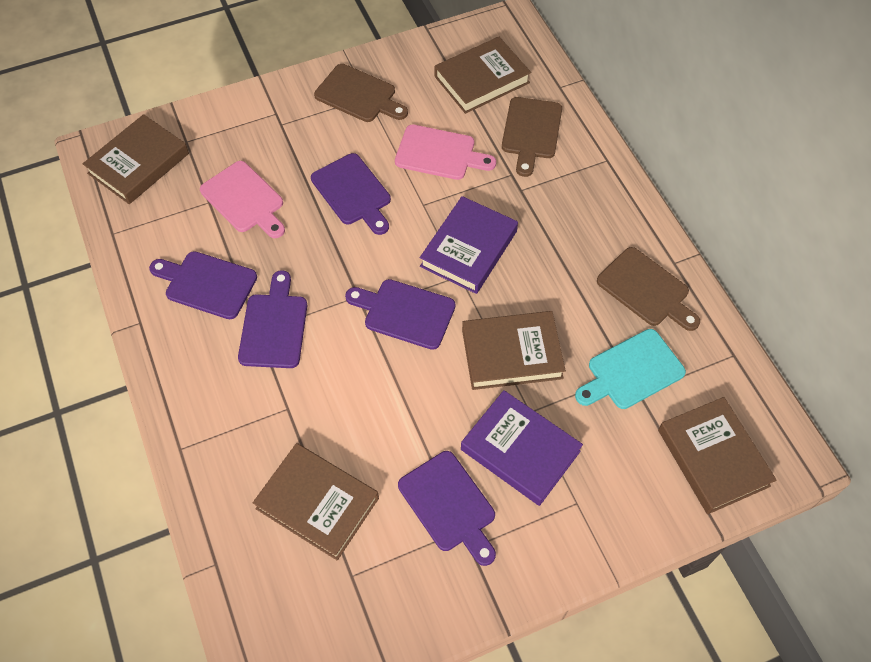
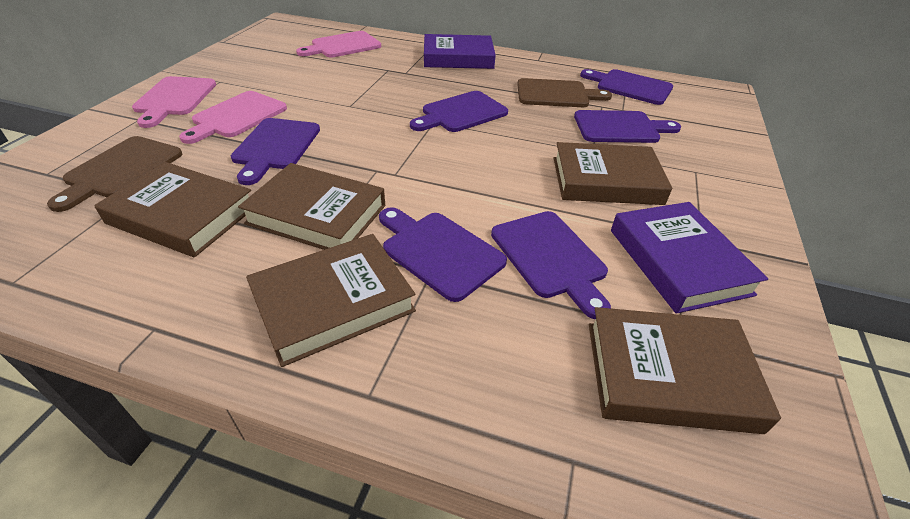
brown cutting board: [314,64,408,122] [502,97,562,177] [597,247,700,331] = 3 -> [47,136,182,212] [517,78,612,107] = 2
pink cutting board: [200,161,285,238] [395,124,496,180] = 2 -> [132,76,216,128] [179,91,287,144] [296,31,381,58] = 3
purple cutting board: [149,251,257,319] [238,270,307,368] [311,153,391,235] [345,279,456,350] [398,451,496,566] = 5 -> [231,118,320,185] [379,207,507,302] [410,91,508,132] [491,211,611,319] [574,110,681,143] [580,69,673,105] = 6
turquoise cutting board: [575,329,686,409] = 1 -> none = 0

